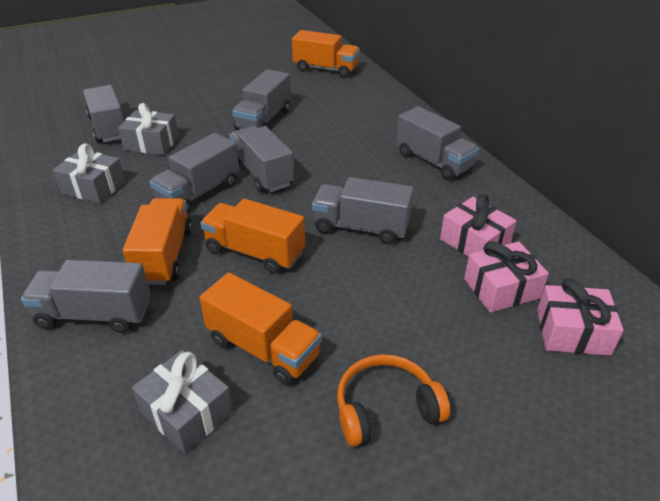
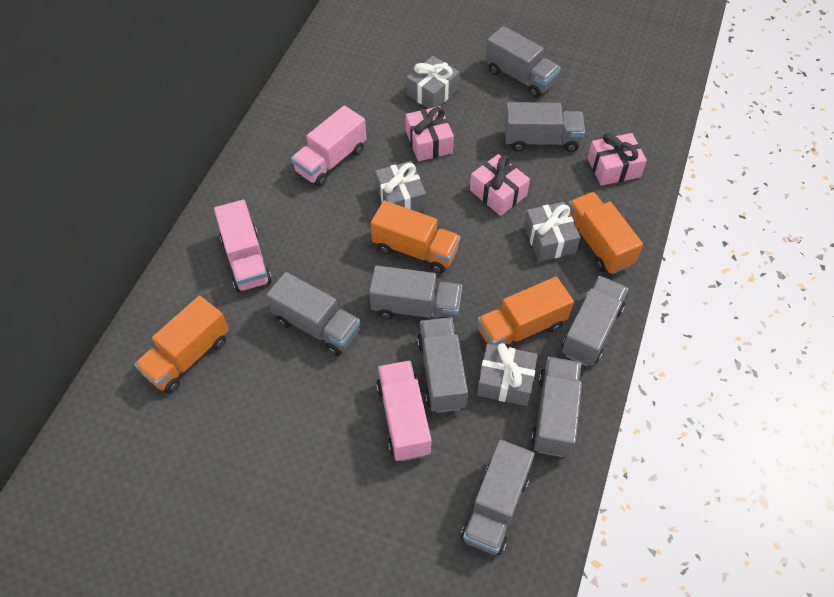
grey gift: [53,143,125,204] [118,103,179,155] [132,350,233,454] = 3 -> [375,161,426,212] [406,56,460,109] [477,343,537,406] [524,202,581,262] = 4
grey truck: [21,260,150,333] [83,85,125,143] [150,133,239,213] [230,126,294,192] [232,69,291,130] [312,177,414,244] [396,106,479,180] = 7 -> [266,272,360,356] [369,265,462,324] [417,317,468,413] [461,439,535,555] [485,26,560,98] [504,102,585,152] [531,357,582,457] [562,276,628,366] = 8
orange headphones: [337,354,450,447] = 1 -> none = 0
pink truck: none = 0 -> [214,200,272,292] [291,105,367,187] [376,360,432,461] = 3

